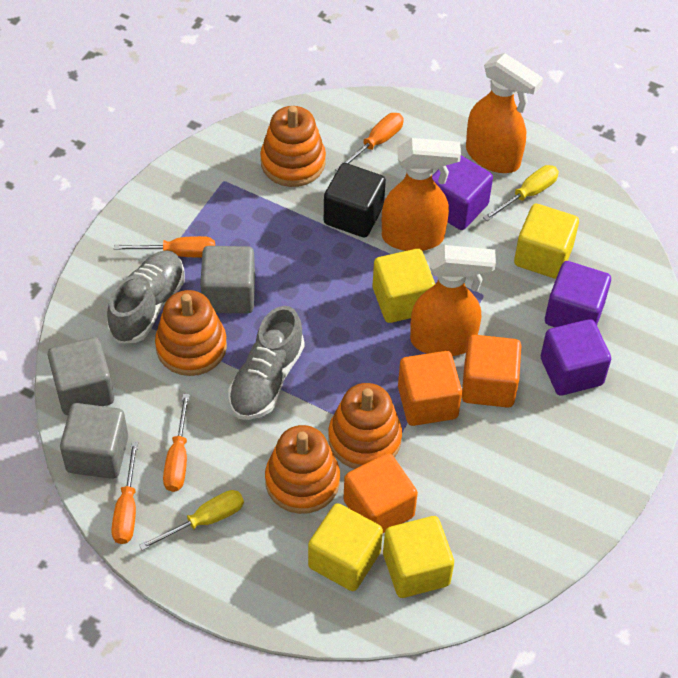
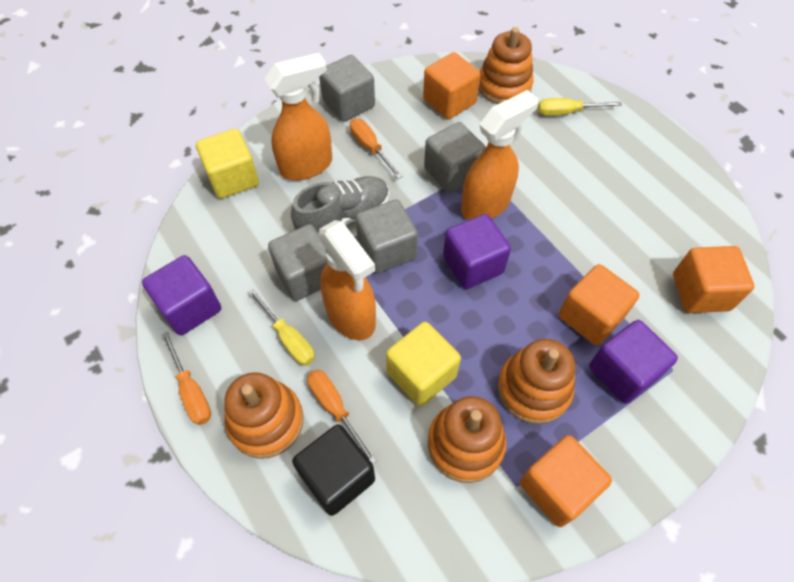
grey cube: [48,337,114,415] [60,403,128,479] [200,246,255,313] = 3 -> [268,224,327,301] [319,55,375,122] [355,200,418,273] [424,122,486,193] = 4
grey shoe: [107,250,185,343] [228,306,304,420] = 2 -> [291,176,389,234] = 1
orange cube: [343,453,418,533] [398,351,462,426] [462,335,521,408] = 3 -> [423,52,481,119] [520,435,612,527] [559,264,639,345] [673,246,754,313] = 4
orange screwdriver: [111,442,138,544] [114,236,215,257] [163,394,190,492] [335,113,404,171] = 4 -> [162,332,211,425] [307,370,377,464] [350,118,402,179] = 3
yellow cube: [308,503,383,591] [373,249,435,323] [383,516,454,598] [514,204,579,279] = 4 -> [196,129,259,199] [386,322,461,406] = 2

